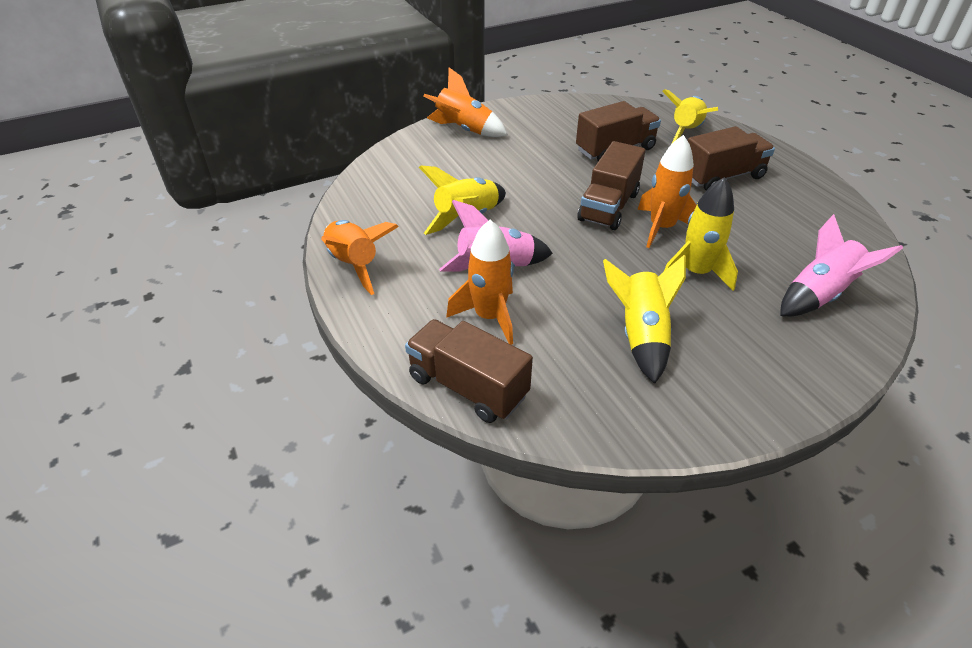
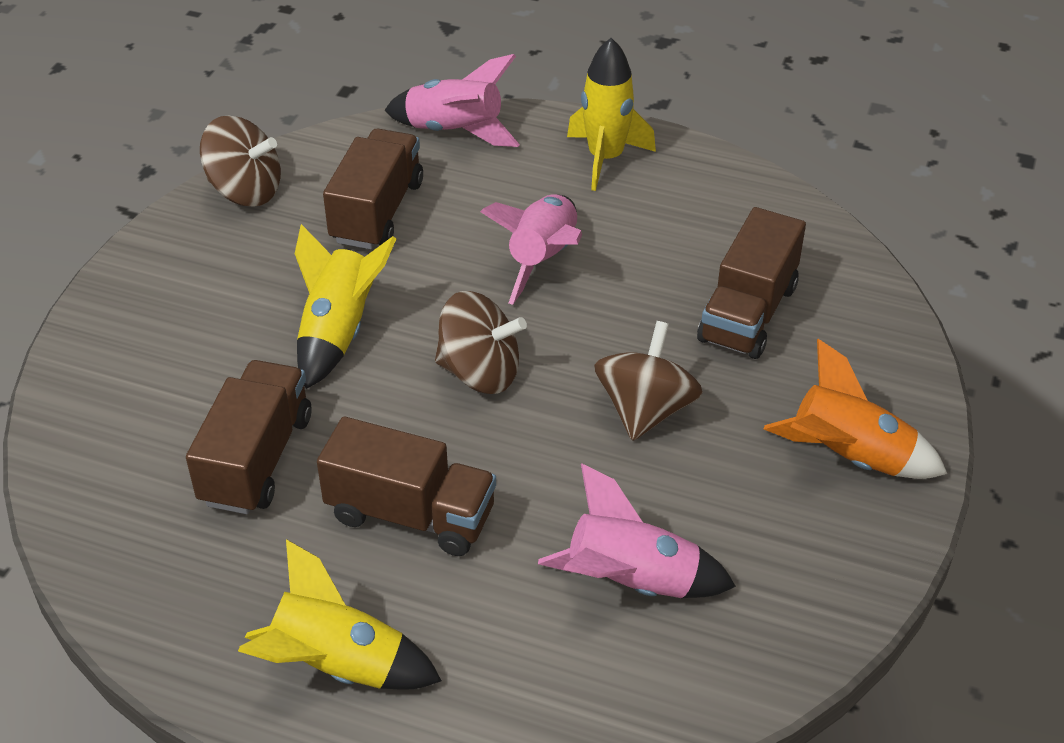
brown spinning top: none = 0 -> [200,116,281,207] [435,291,527,394] [594,321,703,441] = 3
orange rocket: [321,220,398,295] [423,67,508,137] [446,220,514,345] [638,135,696,248] = 4 -> [764,339,947,479] = 1
pink rocket: [439,200,553,272] [780,214,903,316] = 2 -> [384,54,520,147] [480,194,582,305] [538,464,736,598] = 3
yellow rocket: [419,165,506,235] [603,255,686,384] [662,89,718,144] [664,177,738,291] = 4 -> [238,539,442,690] [295,224,396,389] [567,38,656,191] = 3

